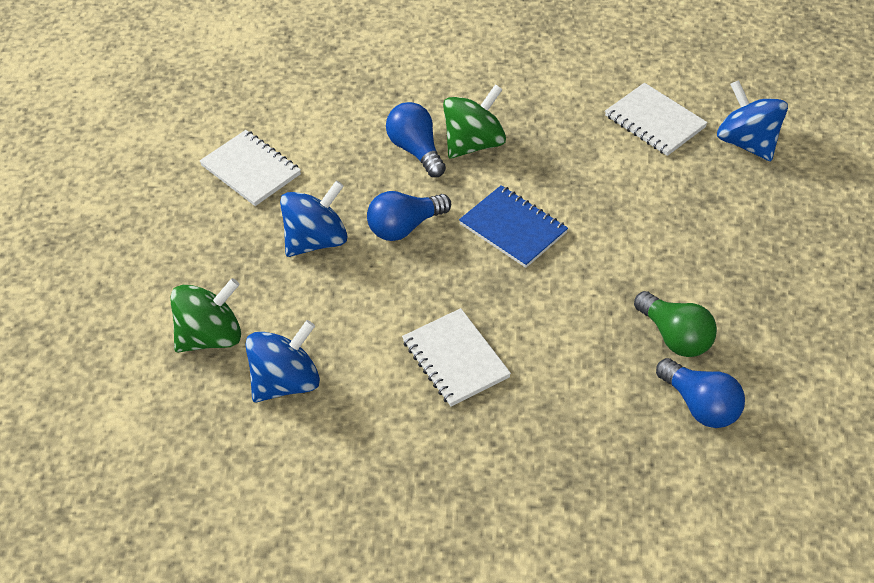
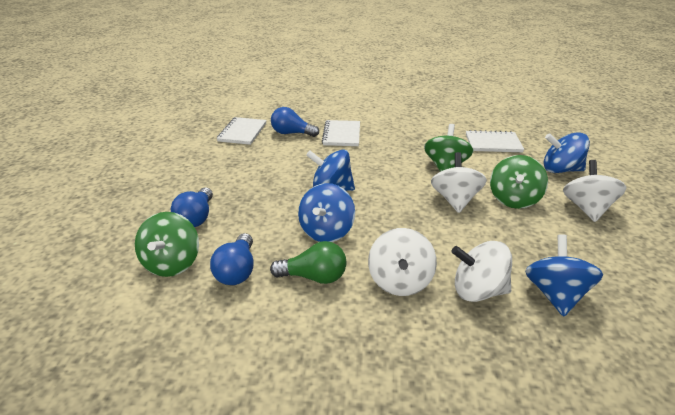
blue notebook: [459,185,568,268] = 1 -> none = 0
blue spinning top: [245,320,320,402] [280,180,347,257] [717,80,788,161] = 3 -> [298,183,355,242] [306,149,355,191] [525,234,603,317] [544,132,590,173] = 4
green spinning top: [170,278,241,353] [443,84,506,159] = 2 -> [135,212,199,277] [424,124,473,172] [490,155,548,209] = 3
white spinning top: none = 0 -> [368,228,437,296] [431,152,487,213] [451,241,512,302] [563,160,627,222] = 4

